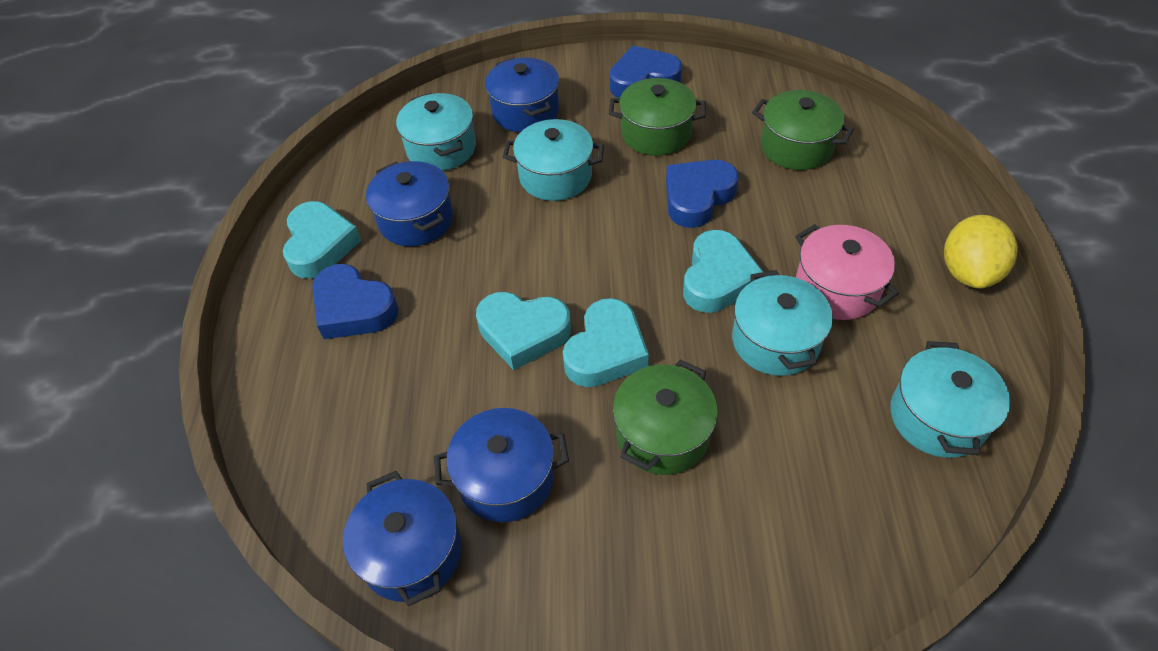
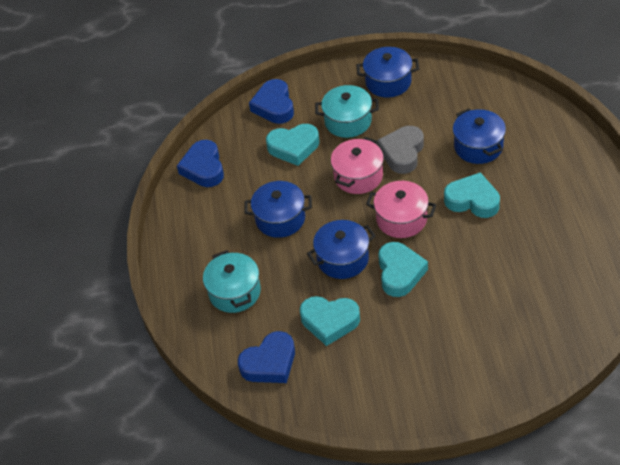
green pot: [609,78,706,156] [613,360,718,475] [752,90,854,170] = 3 -> none = 0
grey heart: none = 0 -> [377,126,424,174] = 1
pink pot: [795,224,899,320] = 1 -> [331,137,384,194] [366,181,436,238] = 2
turquoise pot: [396,93,476,171] [503,119,604,201] [732,270,833,376] [890,341,1010,458] = 4 -> [203,250,261,313] [315,85,379,138] = 2
yellow lemon: [944,215,1018,288] = 1 -> none = 0

